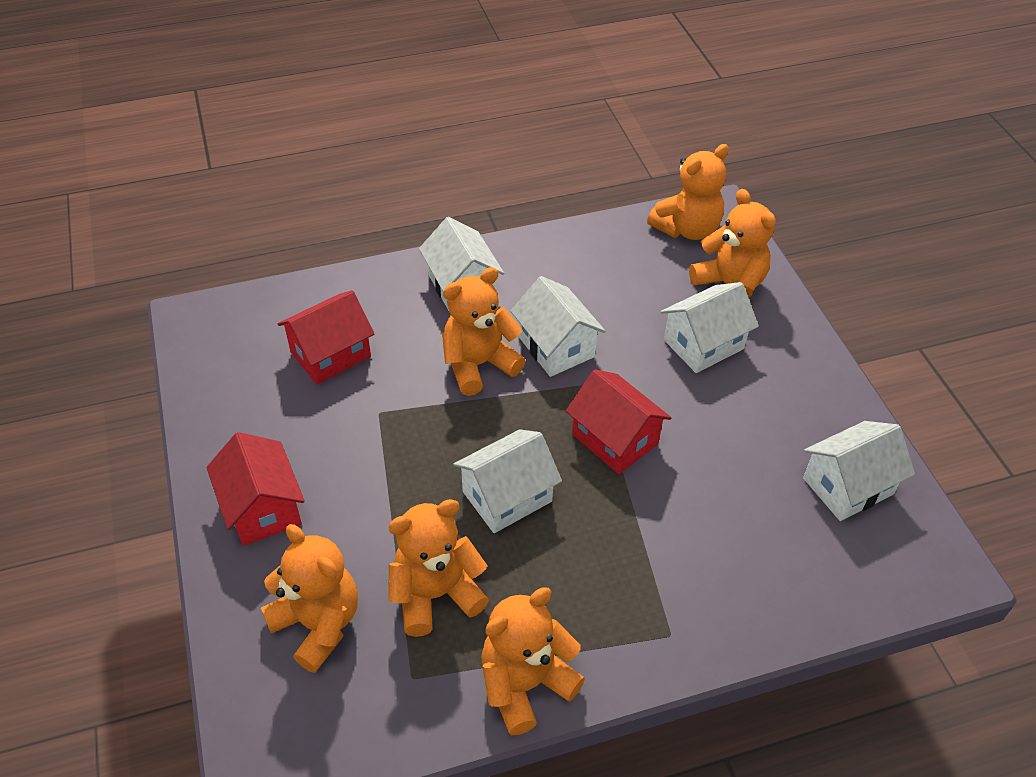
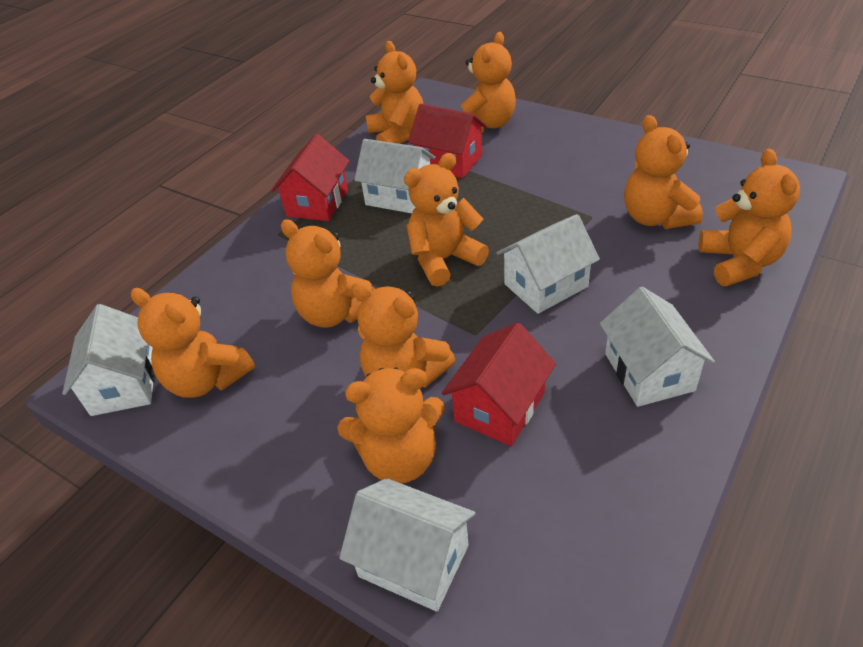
orange teddy bear: [261,524,358,673] [388,499,489,637] [442,267,525,396] [481,587,585,735] [647,144,729,240] [689,189,776,298] = 6 -> [131,288,255,398] [281,219,375,328] [337,367,445,483] [351,281,456,387] [366,41,423,144] [404,153,489,287] [461,32,516,132] [624,115,703,229] [698,149,800,286] = 9

